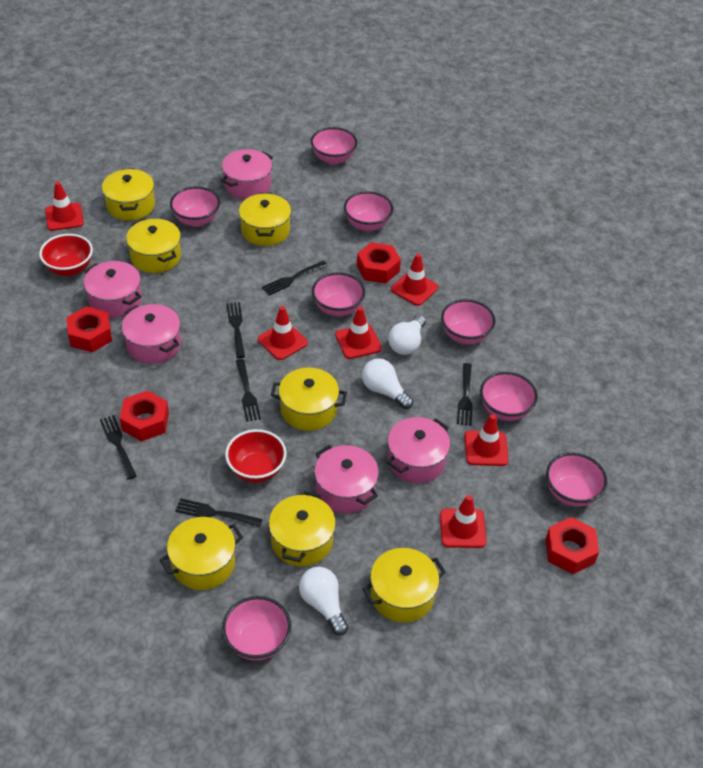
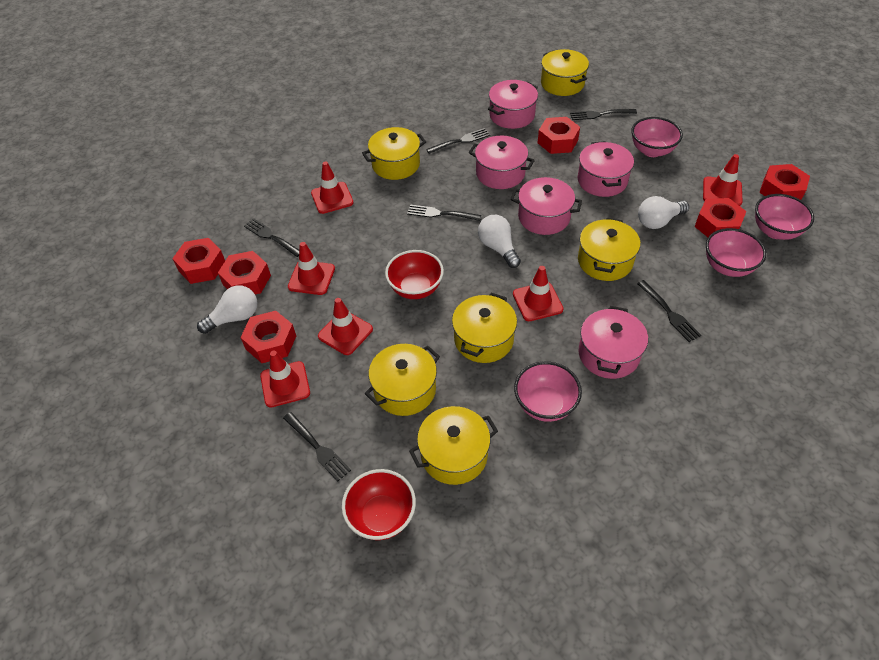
pink bowl: [170,186,220,227] [222,596,291,661] [311,127,357,165] [312,272,365,316] [344,191,393,232] [441,299,495,344] [480,372,538,421] [546,453,607,507] = 8 -> [514,361,582,422] [631,117,683,157] [706,228,766,277] [755,194,814,240] = 4
red nut: [67,306,112,352] [120,390,169,442] [357,242,401,283] [546,517,599,574] = 4 -> [172,238,225,284] [218,251,271,294] [240,311,296,363] [538,117,580,154] [695,198,746,237] [759,164,810,200] = 6
yellow pot: [102,168,155,220] [126,219,181,273] [160,517,243,590] [239,193,291,246] [269,491,336,566] [271,368,347,431] [363,548,446,623] = 7 -> [362,127,426,180] [365,344,440,416] [409,406,498,485] [452,293,517,363] [541,49,589,96] [578,218,641,281] = 6

